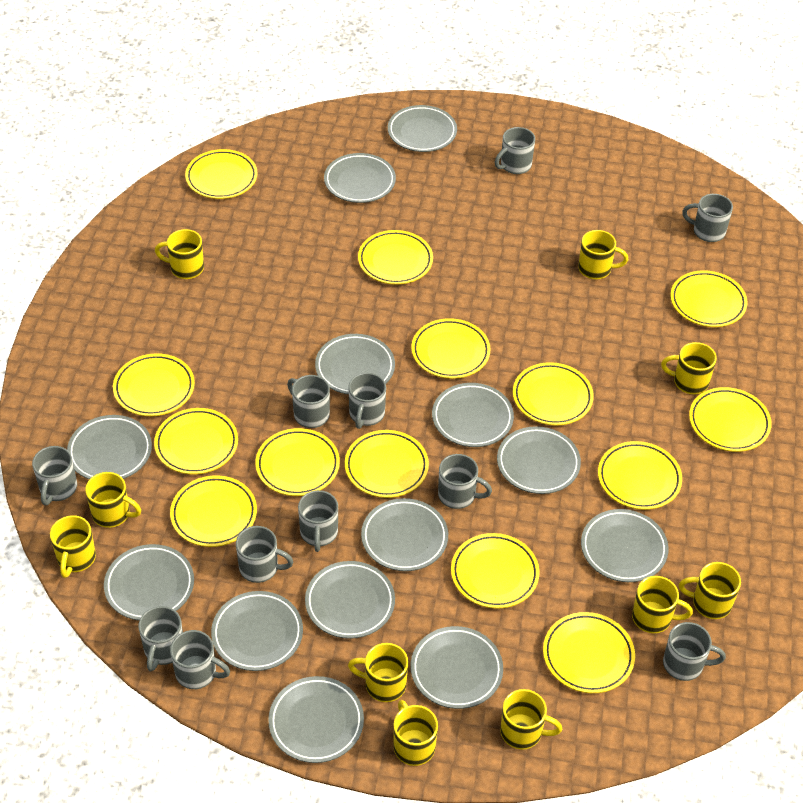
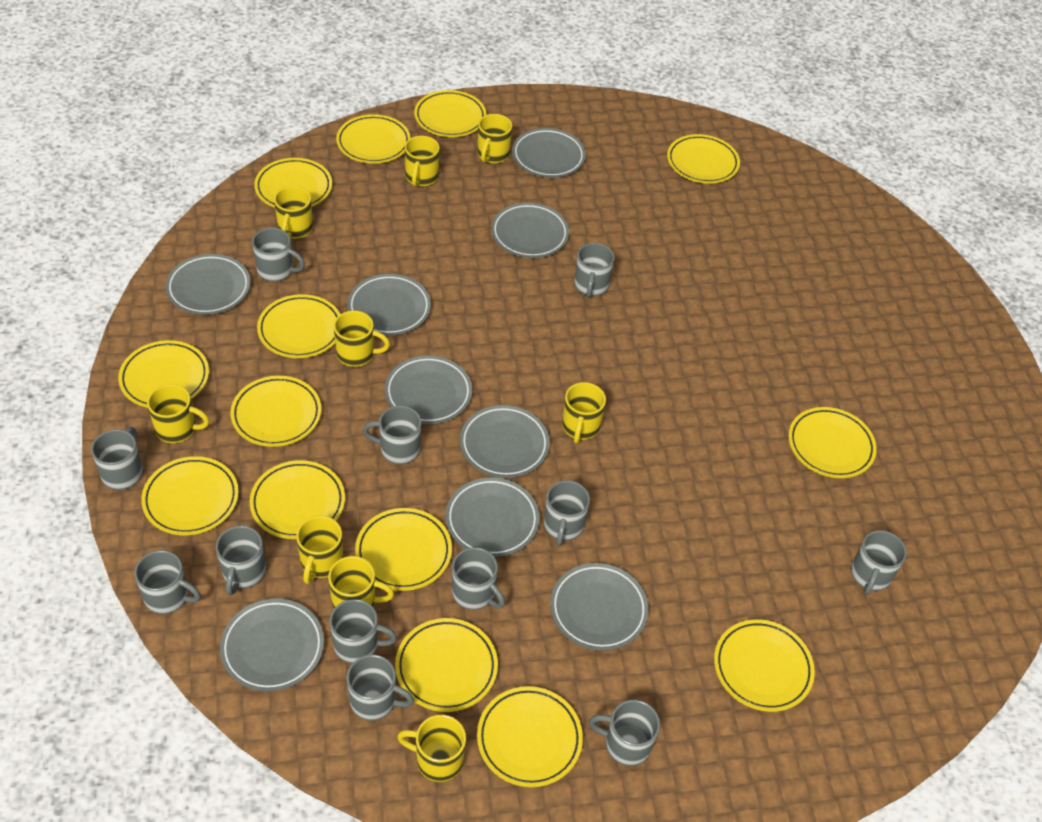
grey mug: [32,446,77,505] [138,606,183,671] [170,630,230,689] [236,526,293,583] [287,375,330,428] [298,490,338,552] [348,373,386,429] [438,454,492,509] [495,127,535,174] [663,622,726,681] [682,194,733,242] = 11 -> [91,427,143,490] [134,550,201,614] [216,526,266,596] [252,228,305,282] [330,599,397,663] [347,655,414,721] [363,406,421,464] [452,547,505,610] [544,480,590,547] [574,243,614,298] [589,700,660,766] [851,530,907,595] = 12
grey plate: [67,415,152,480] [104,544,194,620] [211,591,303,671] [268,676,364,763] [305,561,395,639] [315,334,395,395] [324,153,396,203] [361,498,448,571] [388,105,457,152] [411,626,503,709] [432,383,514,447] [497,426,581,494] [581,509,669,582] = 13 -> [166,254,251,315] [220,599,324,691] [347,274,431,335] [385,356,472,424] [446,477,540,557] [460,405,550,478] [491,203,569,258] [512,128,586,178] [550,563,648,651] = 9
yellow mug: [50,515,96,578] [85,472,141,528] [155,229,204,279] [348,643,408,702] [394,700,438,766] [500,689,562,750] [578,230,628,279] [632,576,693,633] [661,342,717,394] [679,562,741,619] = 10 -> [147,384,210,443] [274,186,313,239] [296,516,343,584] [328,556,394,609] [333,310,390,367] [397,715,466,782] [405,136,440,187] [478,114,512,163] [562,382,606,443] = 9

